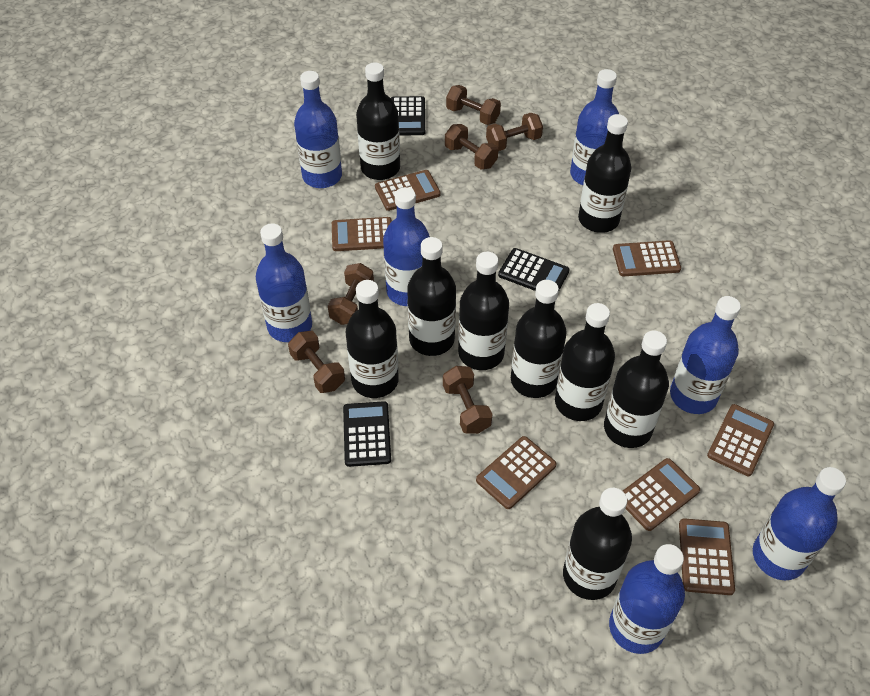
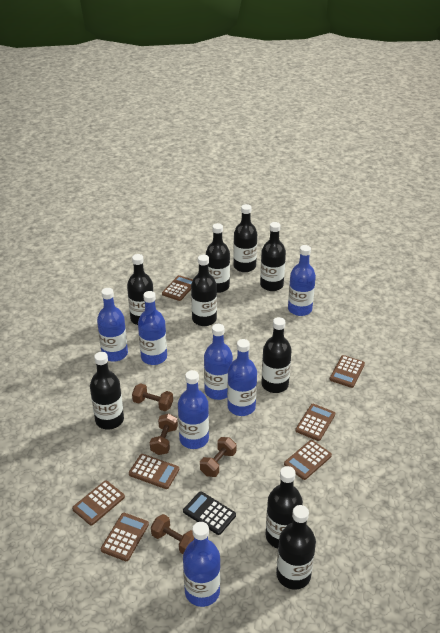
black calculator: [343,401,391,467] [391,96,425,135] [498,248,570,291] = 3 -> [183,491,236,535] = 1
brown dumbbell: [288,331,345,393] [328,263,374,325] [443,366,492,434] [445,124,498,170] [446,85,501,125] [486,113,543,151] = 6 -> [132,383,173,411] [150,414,178,455] [151,514,194,554] [200,437,236,477] = 4

